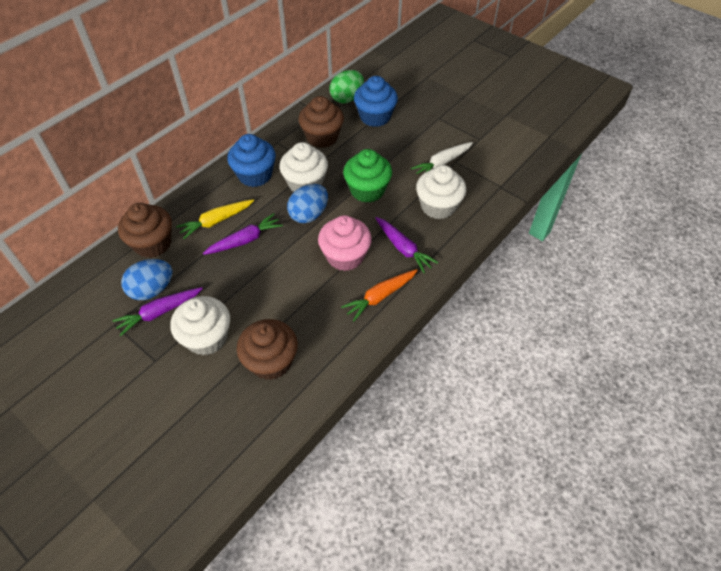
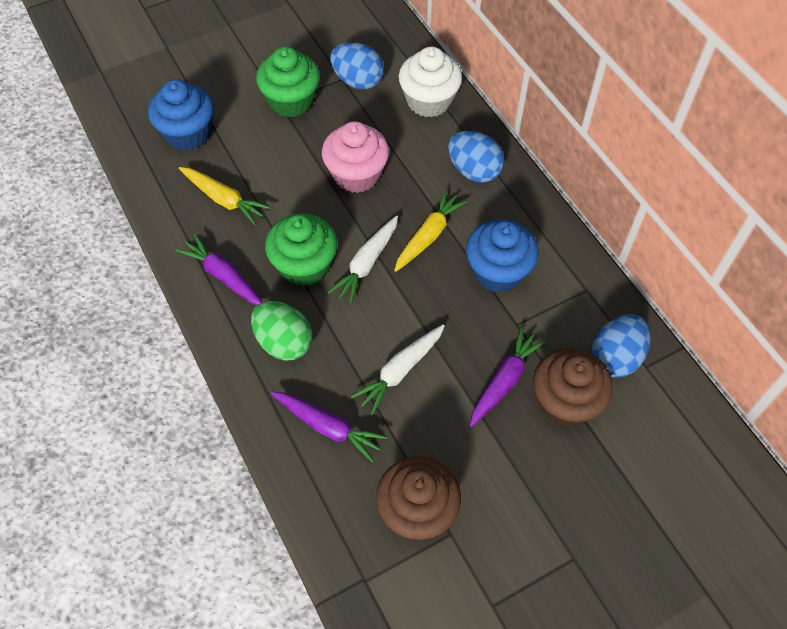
blue egg: [121,259,172,300] [287,184,328,223] = 2 -> [330,42,384,89] [448,131,504,183] [591,314,650,377] = 3
brown cupcake: [118,203,172,258] [237,319,298,380] [298,96,344,148] = 3 -> [376,456,461,540] [533,348,613,426] = 2
green cupcake: [343,149,392,203] = 1 -> [256,46,320,117] [265,213,337,286] = 2
orange carrot: [341,269,418,321] = 1 -> none = 0
white carrot: [411,142,473,174] = 1 -> [327,215,398,304] [351,324,445,415] = 2
white cupcake: [170,296,230,355] [279,142,328,192] [416,165,467,219] = 3 -> [399,46,462,117] = 1
yellow carrot: [176,199,254,239] = 1 -> [179,167,271,225] [394,189,468,272] = 2

